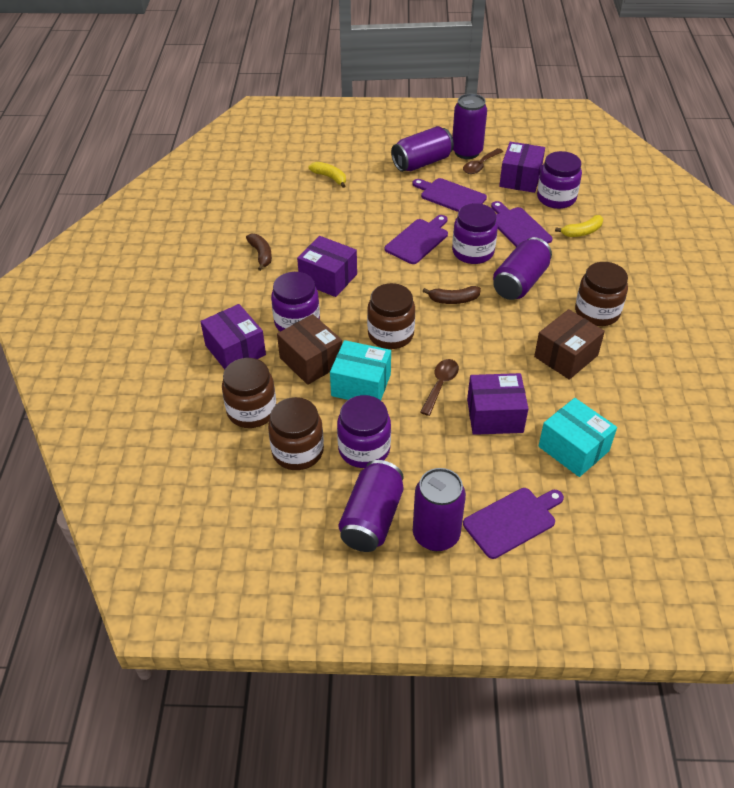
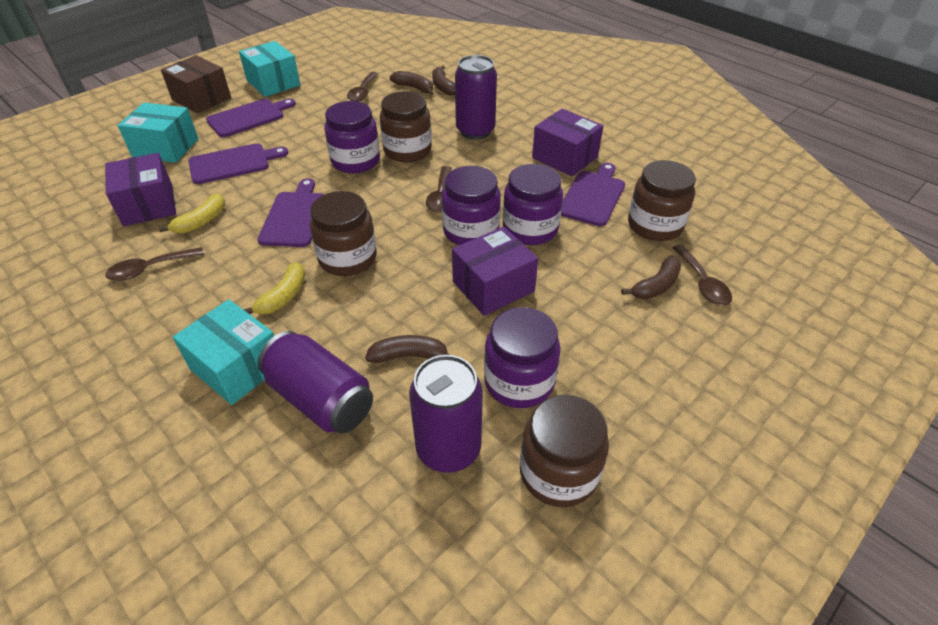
brown banana: [246,234,272,271] [423,286,481,304] = 2 -> [365,335,450,363] [390,71,433,95] [432,65,455,96] [621,256,681,299] = 4
brown box: [277,314,342,385] [534,309,605,380] = 2 -> [161,55,231,114] = 1
brown spoon: [420,359,459,416] [463,148,503,174] = 2 -> [105,247,204,281] [347,72,378,102] [426,166,452,212] [672,245,732,305] = 4
purple box: [200,304,266,369] [297,236,357,297] [467,373,529,435] [499,142,545,193] = 4 -> [105,153,176,226] [452,227,538,316] [532,109,603,176] = 3
purple can: [338,460,404,552] [391,126,454,172] [413,468,466,551] [452,94,487,159] [493,237,552,300] = 5 -> [258,331,373,433] [409,355,483,473] [455,55,497,140] = 3
turquoise box: [330,340,391,400] [538,398,617,477] = 2 -> [118,103,199,163] [173,299,274,405] [239,41,300,97] = 3

